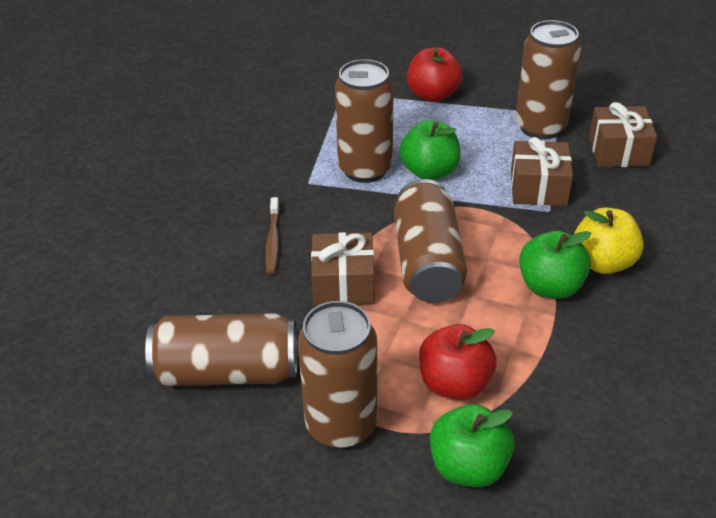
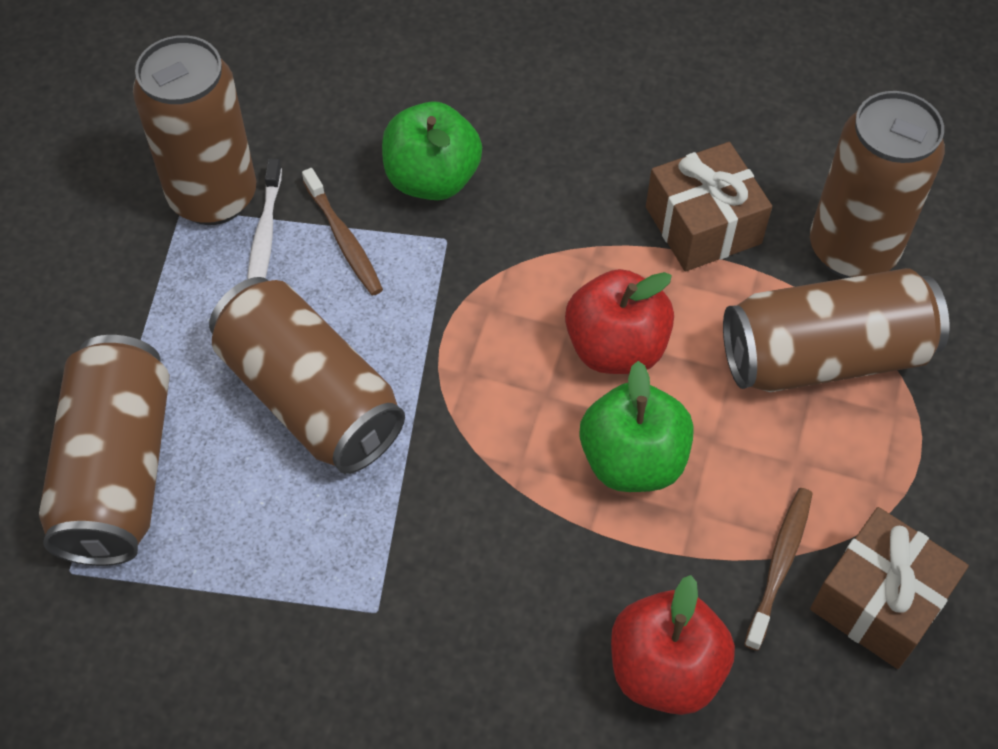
brown gift: [311,232,374,306] [511,137,573,206] [589,102,657,167] = 3 -> [646,142,772,272] [810,507,969,669] = 2
brown toothbrush: [265,197,280,275] = 1 -> [302,168,383,296] [744,488,813,651] = 2
green apple: [399,120,461,180] [430,404,514,487] [519,231,591,299] = 3 -> [382,101,482,200] [580,361,694,492] = 2
white toothbrush: none = 0 -> [247,159,282,279] = 1
yellow apple: [574,208,644,274] = 1 -> none = 0

